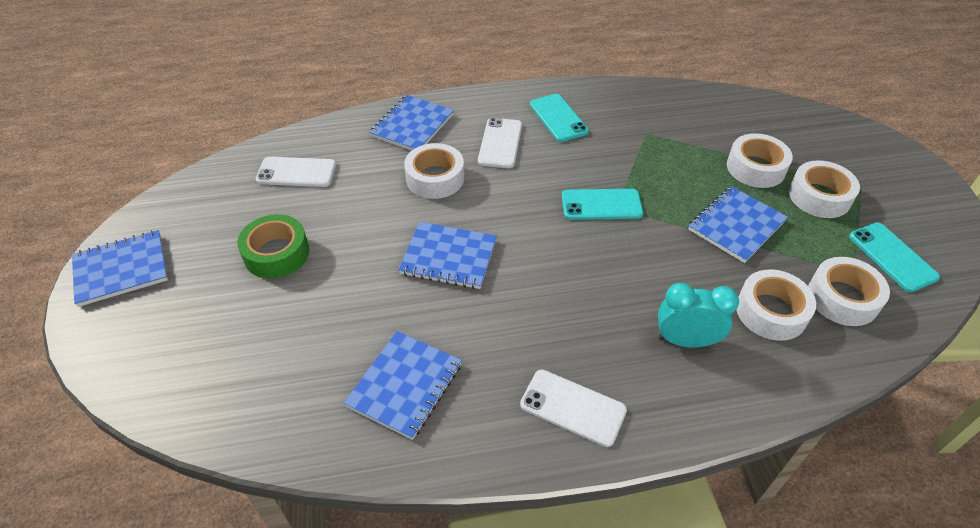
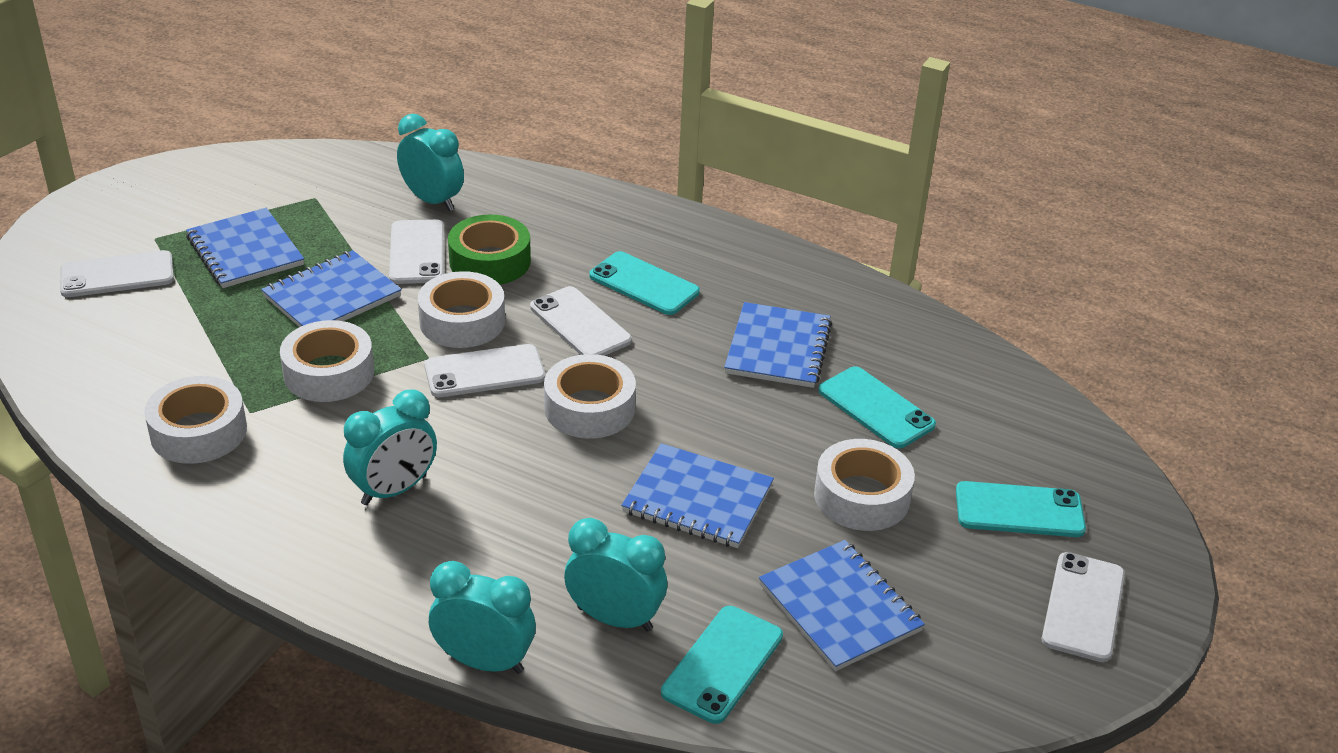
turquoise clock: [658,283,739,348] = 1 -> [343,389,437,505] [397,114,464,211] [429,561,536,674] [564,518,667,632] = 4
turquoise phone: [530,94,589,142] [562,189,643,220] [849,223,940,292] = 3 -> [589,251,700,315] [661,606,783,724] [818,366,936,448] [956,481,1086,537] = 4
white phone: [256,157,336,187] [478,118,522,168] [520,370,627,447] = 3 -> [60,250,174,297] [389,219,444,284] [424,344,545,397] [530,286,632,356] [1042,552,1125,662] = 5

